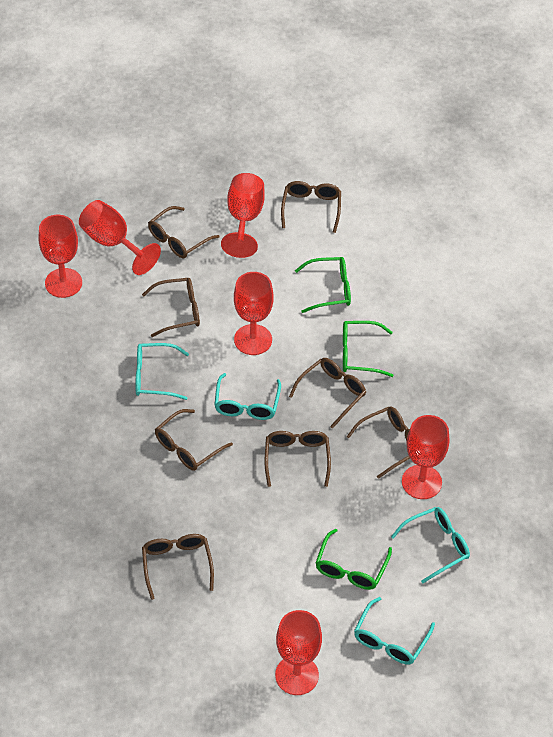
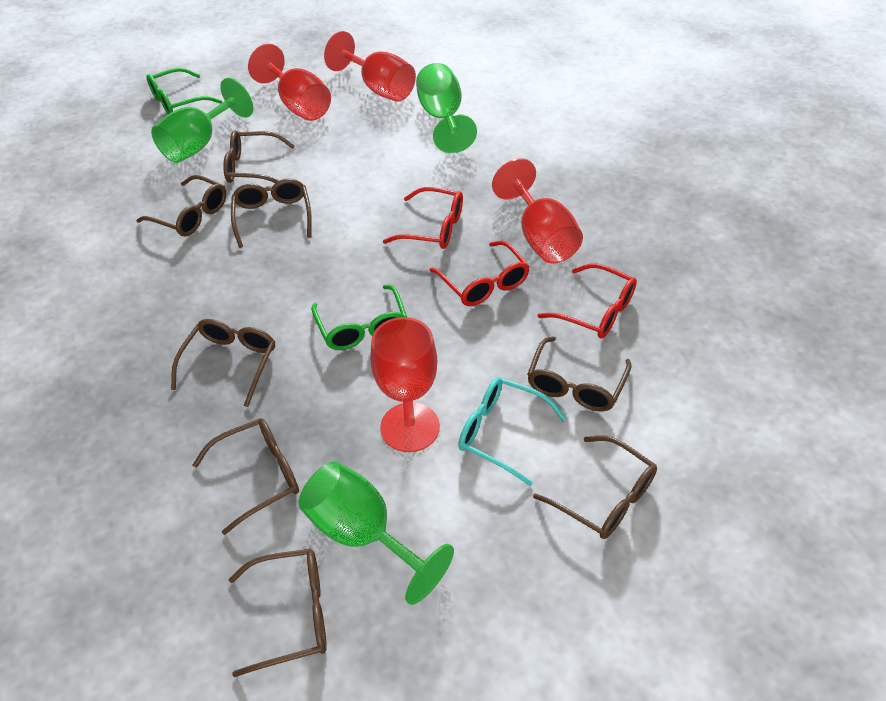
green glasses: [295,257,351,313] [316,529,392,590] [343,321,393,377] = 3 -> [146,68,222,114] [311,285,407,350] = 2
green goblet: none = 0 -> [151,77,253,163] [298,461,454,605] [416,63,477,153] = 3
red glasses: none = 0 -> [383,187,463,249] [430,241,530,306] [538,264,637,338] = 3
red goblet: [38,215,82,298] [79,200,161,275] [221,173,265,258] [234,272,273,355] [275,610,322,695] [402,415,449,499] = 6 -> [248,44,331,121] [324,31,416,102] [370,317,440,452] [492,158,583,264] = 4
turquoise glasses: [135,343,189,400] [214,373,281,420] [354,597,435,664] [391,507,470,583] = 4 -> [458,377,567,486] = 1

